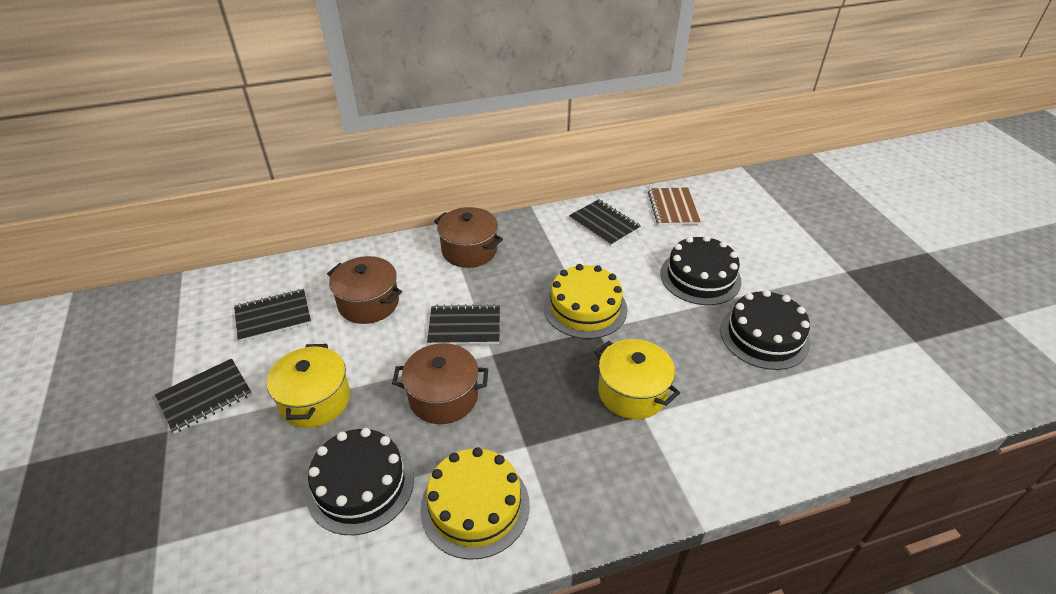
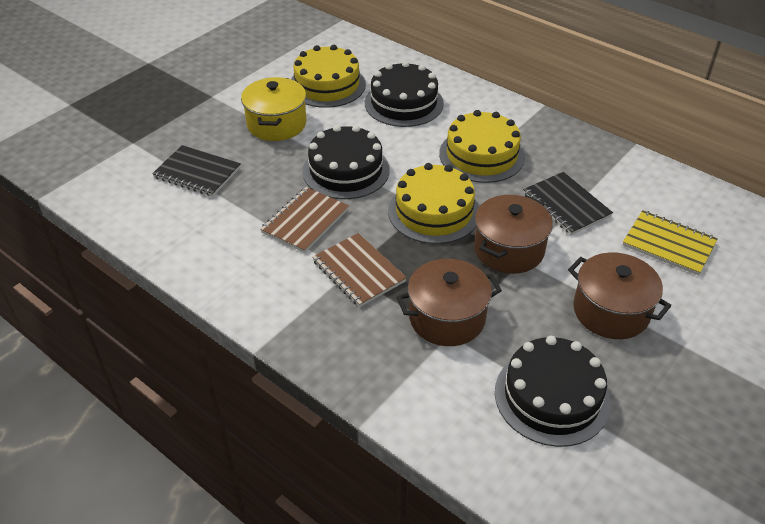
black notebook: [155,359,252,434] [234,289,311,342] [427,304,500,345] [569,199,641,246] = 4 -> [152,145,241,196] [523,172,613,235] = 2
brown notebook: [648,187,701,226] = 1 -> [260,187,349,253] [312,233,407,307] = 2
yellow cake: [420,447,530,560] [544,264,627,339] = 2 -> [291,45,366,108] [388,163,479,244] [439,110,525,183] = 3
yellow notebook: none = 0 -> [623,210,718,275] = 1
yellow pot: [267,344,350,428] [594,339,680,419] = 2 -> [241,77,306,141] = 1

